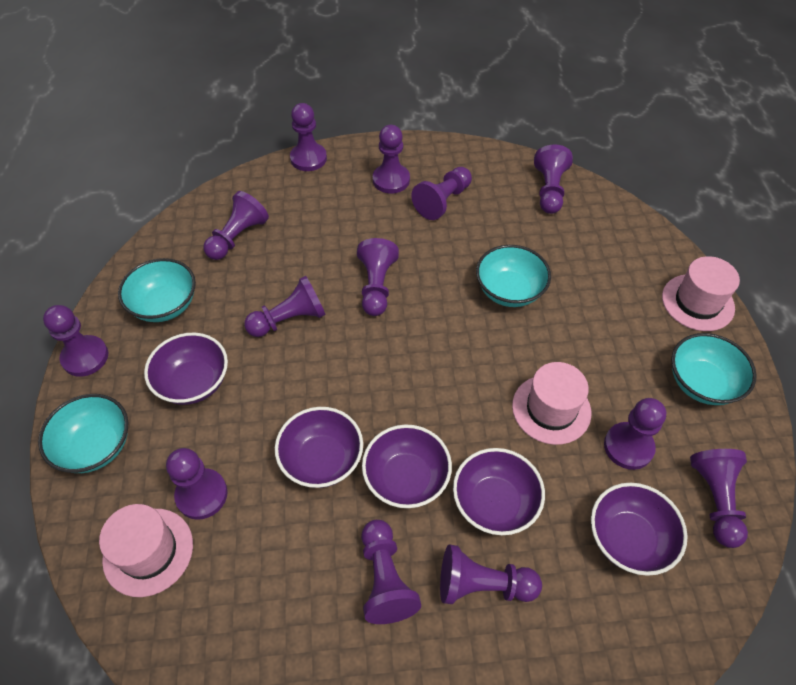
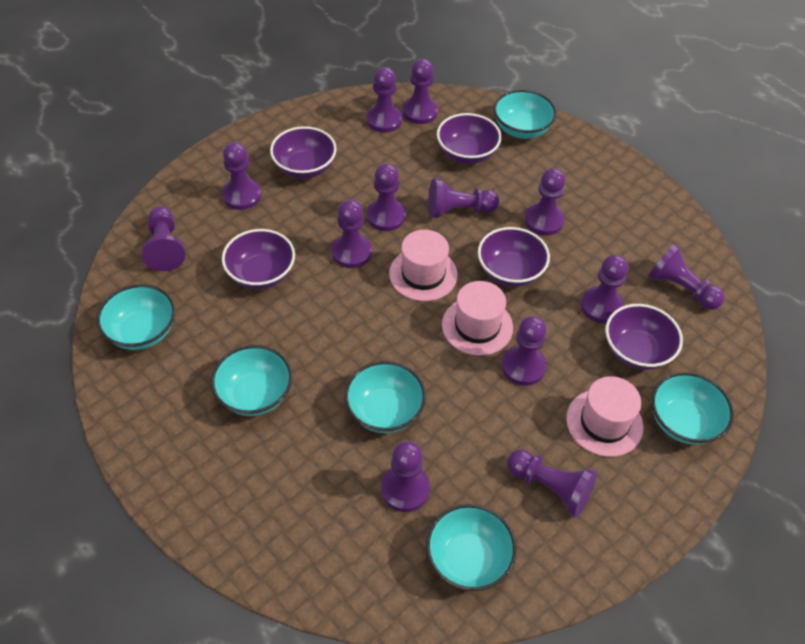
turquoise bowl: [38,394,128,473] [118,258,196,322] [476,245,551,307] [671,333,757,405] = 4 -> [97,284,175,350] [211,345,292,416] [345,361,426,433] [426,504,517,591] [494,90,557,139] [651,372,734,445] = 6

